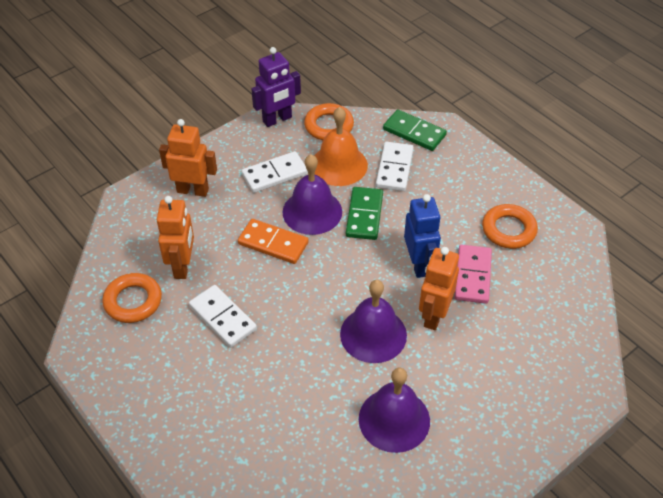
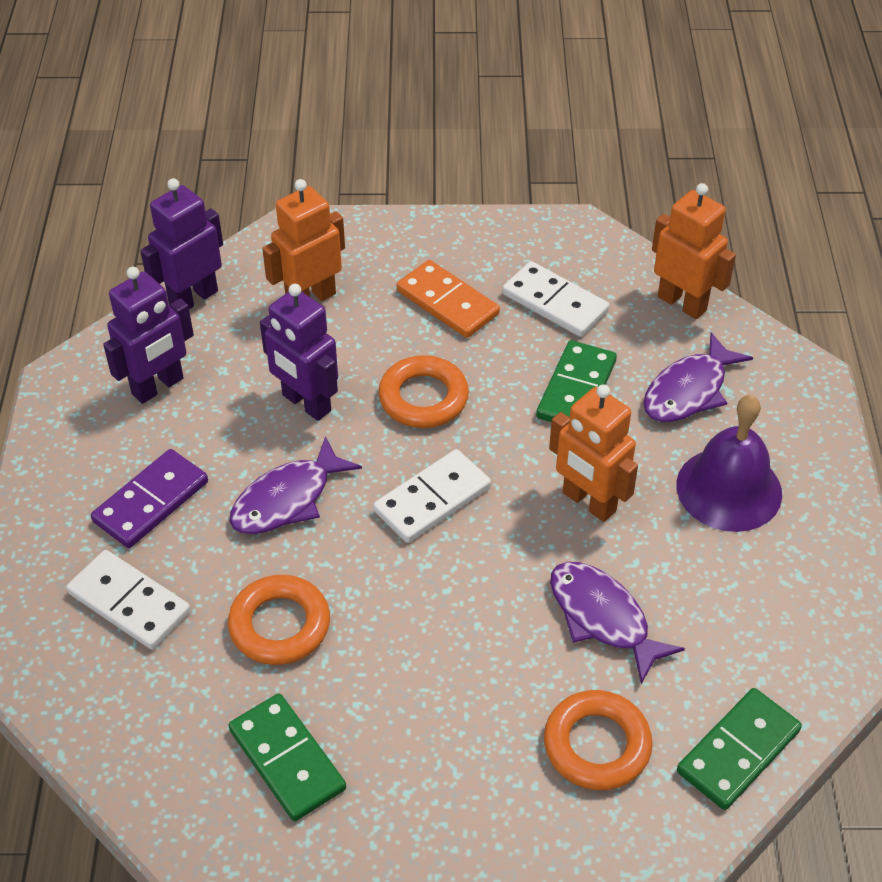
blue robot: [404,194,441,278] = 1 -> none = 0
green domino: [346,187,383,240] [383,109,447,151] = 2 -> [228,693,346,821] [536,340,617,422] [677,688,802,810] = 3
orange bell: [314,107,368,186] = 1 -> none = 0
pink domino: [455,245,492,304] = 1 -> none = 0
purple bell: [282,154,342,235] [340,280,407,363] [359,368,430,453] = 3 -> [676,395,782,532] = 1
purple domino: none = 0 -> [91,449,208,548] = 1
purple fish: none = 0 -> [229,436,362,534] [550,562,685,684] [643,332,753,422] = 3
purple robot: [251,47,301,127] = 1 -> [103,267,194,404] [140,178,223,309] [260,284,338,421] = 3

